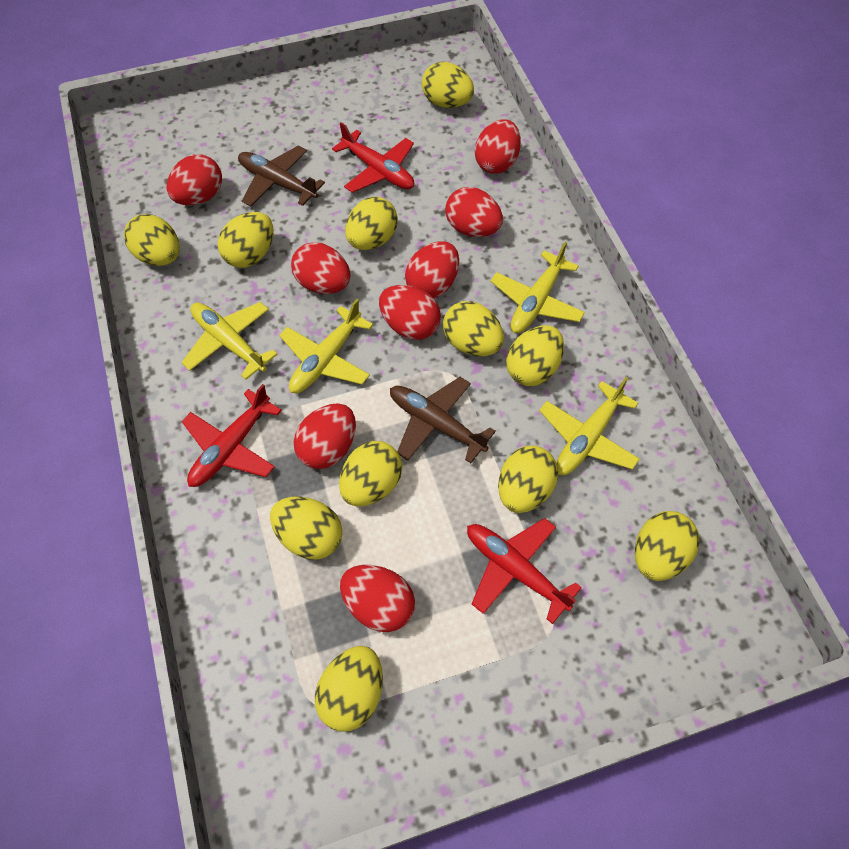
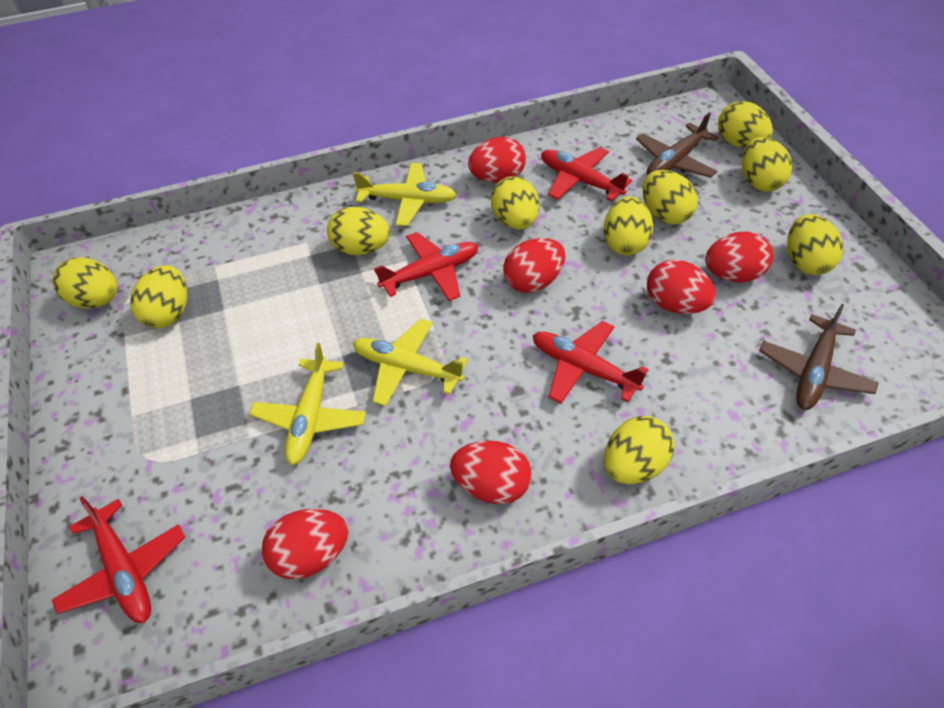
red egg: [167,154,222,205] [291,242,351,294] [294,403,356,469] [340,565,415,632] [379,285,441,340] [405,241,459,298] [445,187,503,237] [475,119,521,174] = 8 -> [262,509,348,579] [450,441,532,504] [468,137,526,183] [503,238,565,293] [647,260,716,314] [705,232,773,282] = 6
red plane: [182,384,282,487] [332,122,414,193] [467,518,582,624] = 3 -> [52,496,185,623] [374,232,479,301] [533,321,649,404] [541,147,632,201] = 4
yellow egg: [124,214,180,266] [218,212,274,268] [270,496,342,560] [315,646,383,732] [339,441,402,506] [345,197,398,250] [422,62,474,108] [443,301,504,356] [498,446,558,513] [506,325,564,386] [635,511,700,581] = 11 -> [53,257,118,308] [130,265,188,328] [327,207,390,255] [491,176,539,230] [603,196,653,255] [604,416,675,484] [643,170,698,224] [718,101,773,148] [742,137,792,192] [787,214,843,275] = 10
yellow plane: [181,302,278,380] [279,299,373,393] [491,242,585,333] [539,377,640,475] = 4 -> [249,343,366,465] [353,163,456,226] [353,319,468,406] = 3

